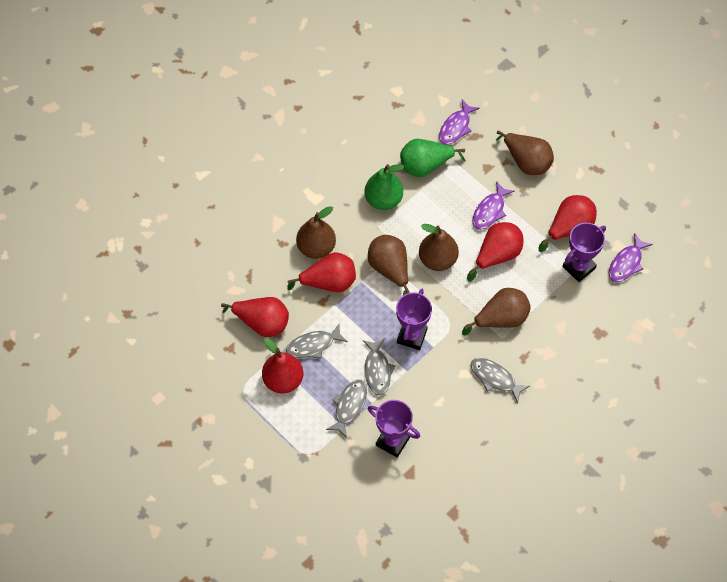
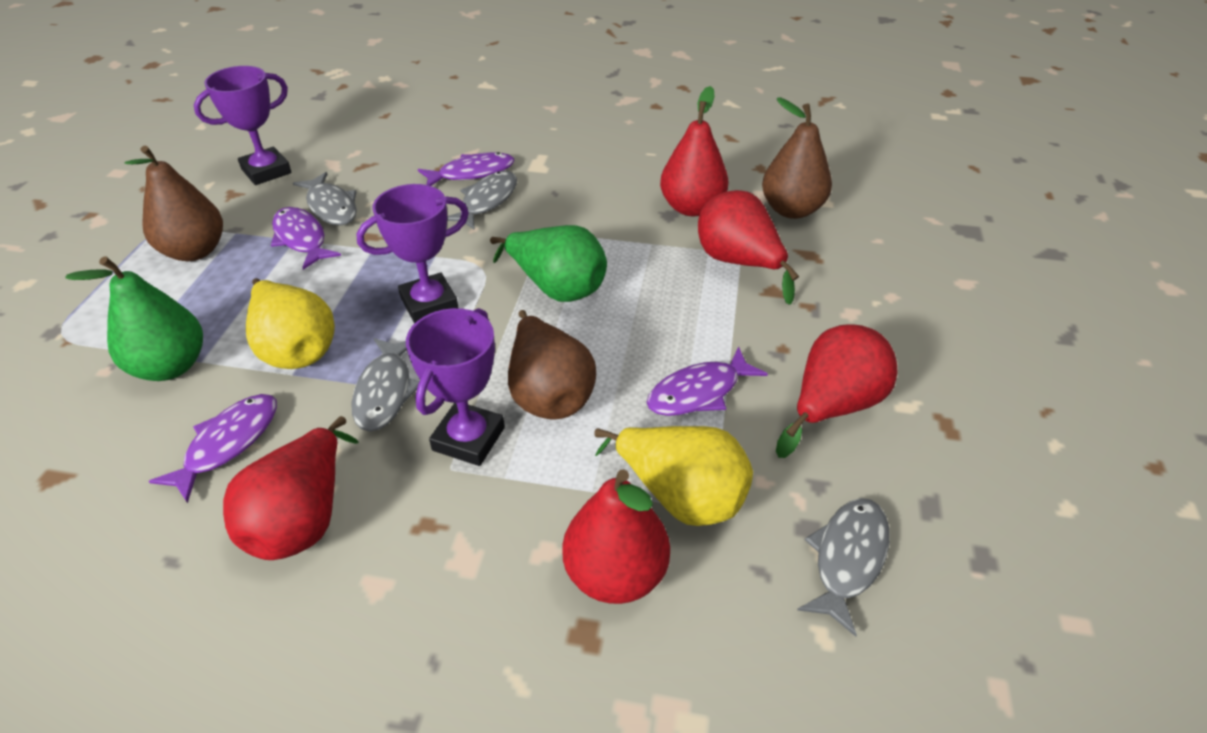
brown pear: [296,206,336,259] [368,235,410,295] [419,224,459,271] [462,288,531,336] [496,130,554,175] = 5 -> [124,145,223,261] [508,310,596,420] [762,97,832,219] = 3
purple fish: [439,100,480,145] [473,181,515,230] [609,233,653,282] = 3 -> [149,394,277,503] [271,207,341,270] [418,152,514,186] [646,347,768,416] = 4
yellow pear: none = 0 -> [246,278,335,369] [594,426,753,526] = 2

